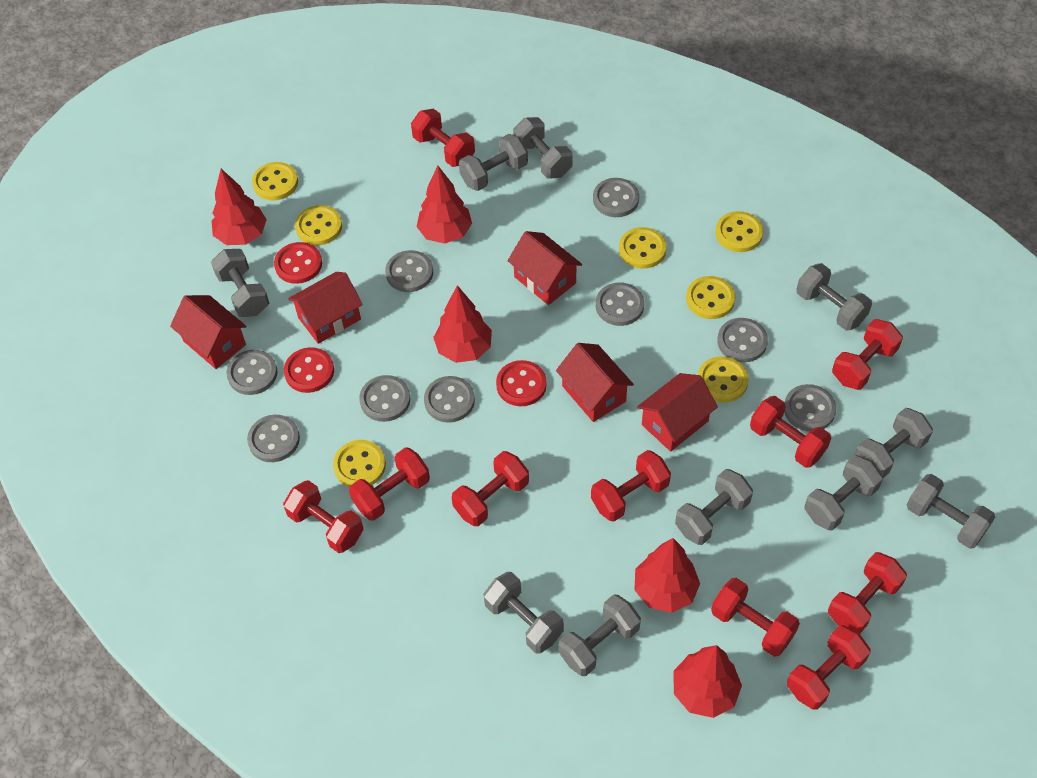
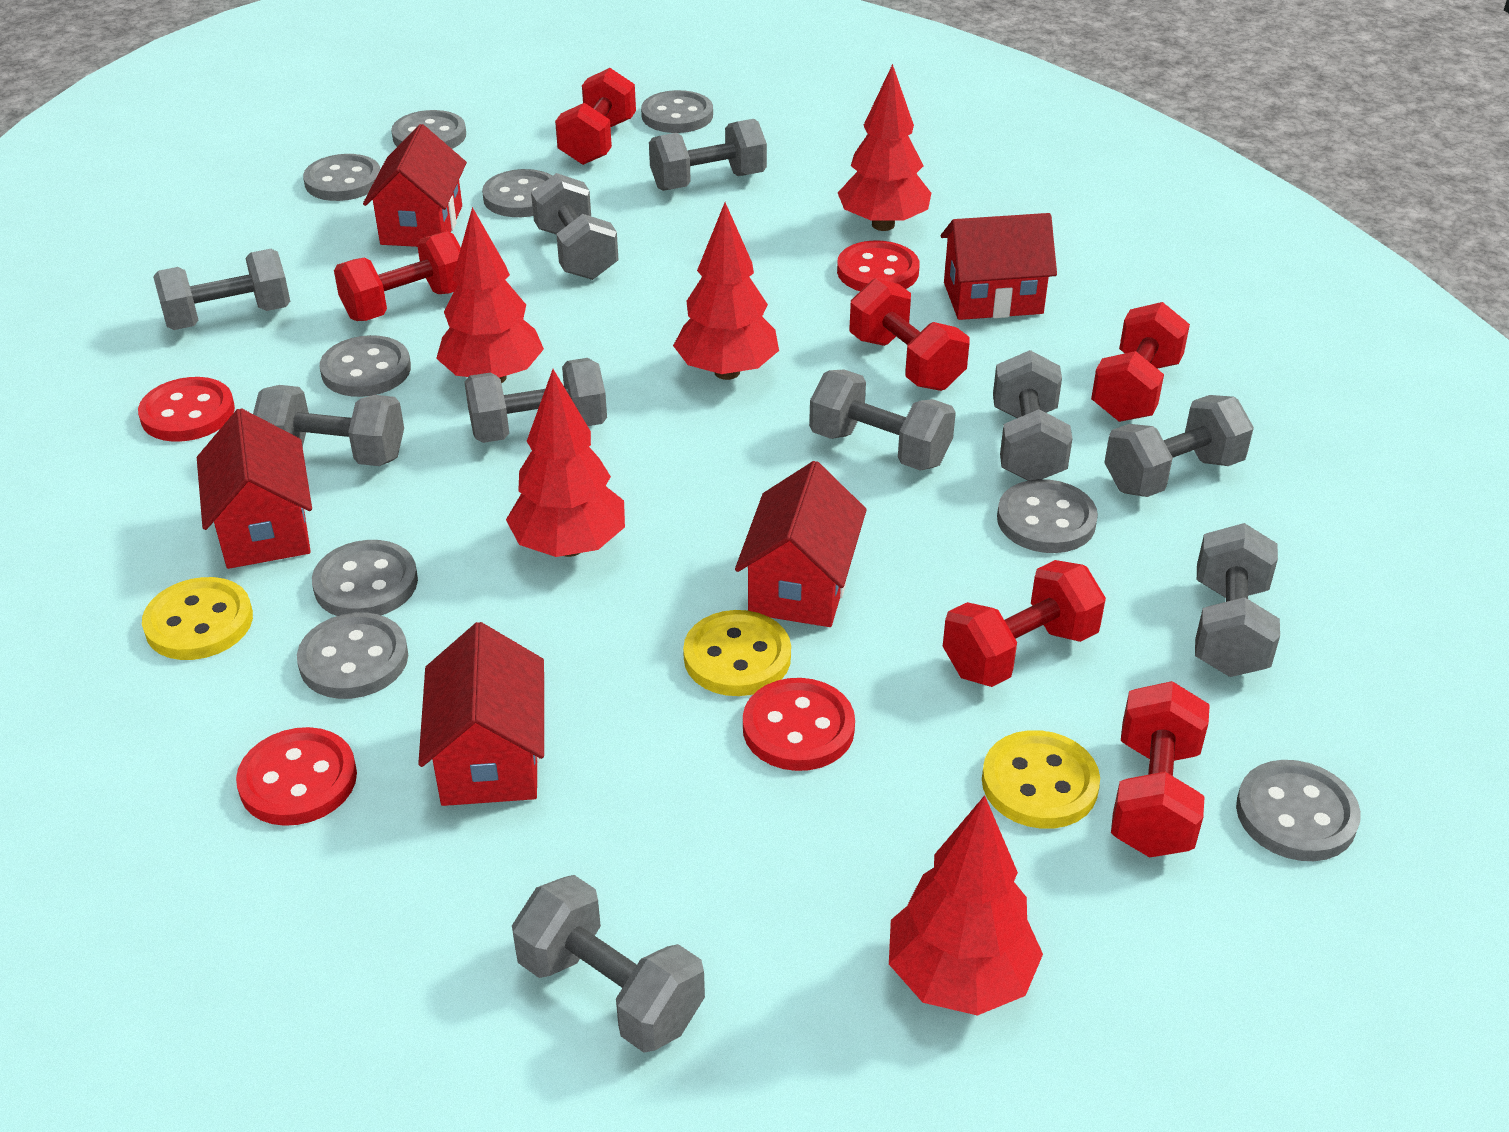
red button: [274,242,322,284] [284,347,334,393] [496,360,547,406] = 3 -> [138,377,235,442] [236,727,357,826] [743,678,855,771] [837,240,919,291] = 4
red dumbbell: [283,480,364,553] [349,447,430,521] [411,109,475,167] [452,451,529,526] [591,450,671,522] [711,578,800,657] [750,396,831,468] [787,625,871,710] [828,552,907,634] [832,319,903,390] = 10 -> [334,232,461,321] [555,68,636,165] [849,278,969,391] [943,560,1106,687] [1091,302,1190,422] [1111,681,1210,858] = 6
yellow button: [252,162,298,201] [295,205,342,245] [333,440,386,487] [619,227,667,269] [686,276,735,319] [698,356,749,403] [716,211,763,252] = 7 -> [142,577,253,660] [683,610,791,696] [982,730,1100,829] = 3

